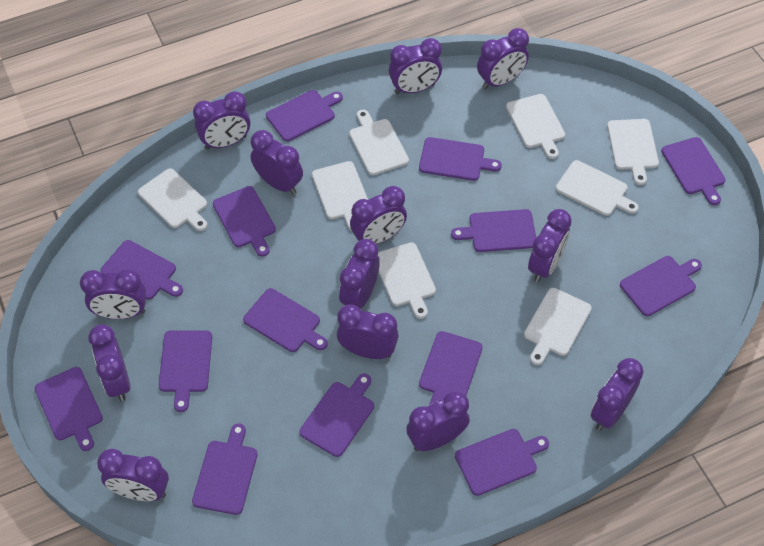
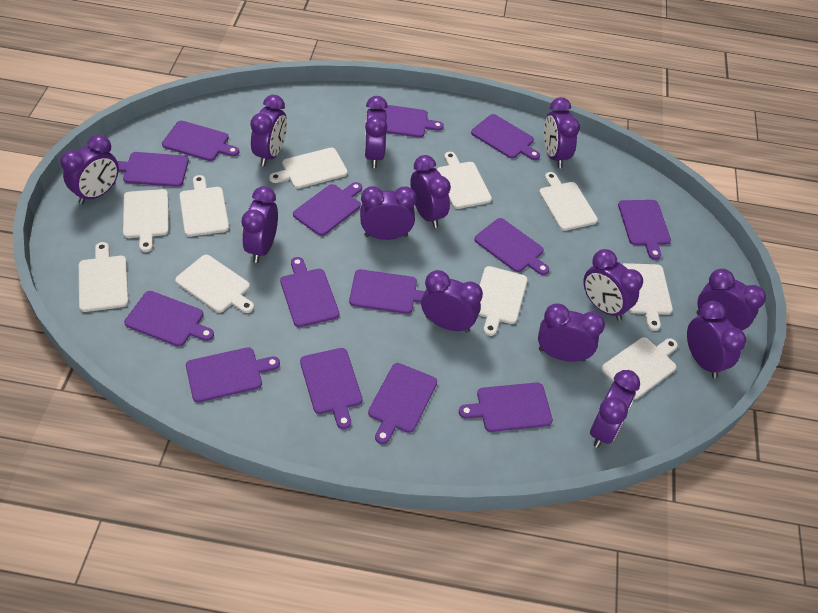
white cutting board: [138,168,208,231] [312,161,368,231] [349,110,409,175] [378,242,436,319] [506,94,565,159] [524,288,592,365] [556,160,639,216] [607,119,659,185] = 8 -> [79,242,129,312] [123,189,169,252] [175,255,254,313] [179,175,229,237] [269,148,348,189] [437,152,492,209] [479,266,528,336] [539,172,598,231] [602,337,678,400] [622,263,673,331] = 10

